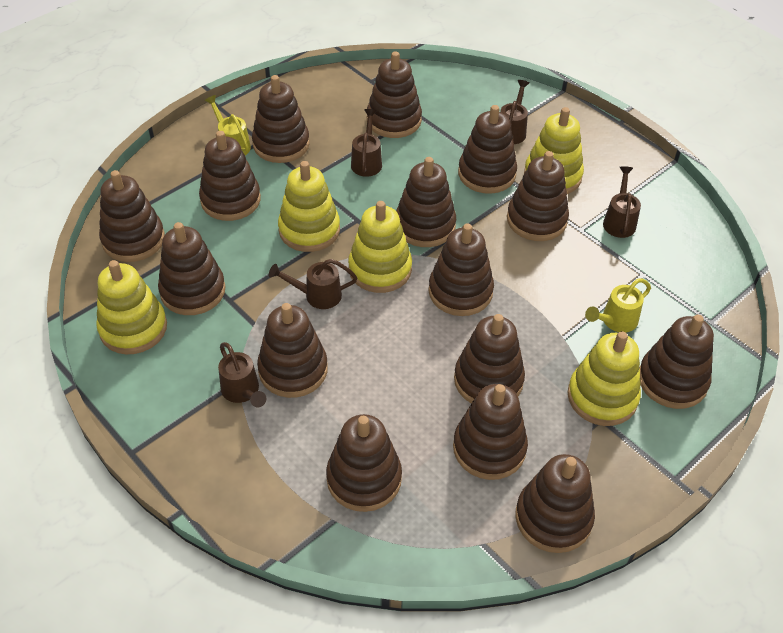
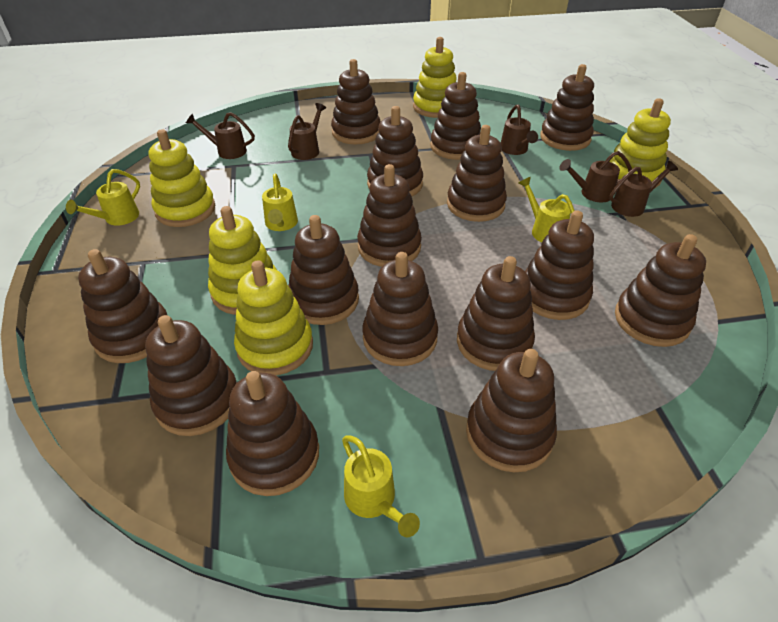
yellow watering can: [204,95,251,155] [585,278,651,332] = 2 -> [66,169,140,226] [262,174,298,231] [342,435,420,537] [519,177,575,243] = 4

